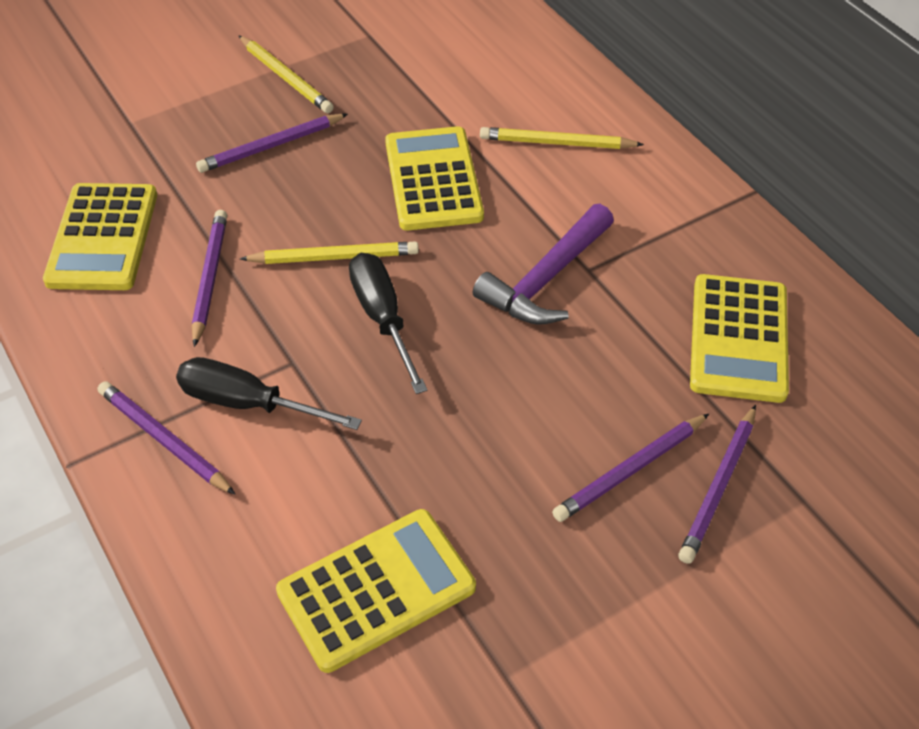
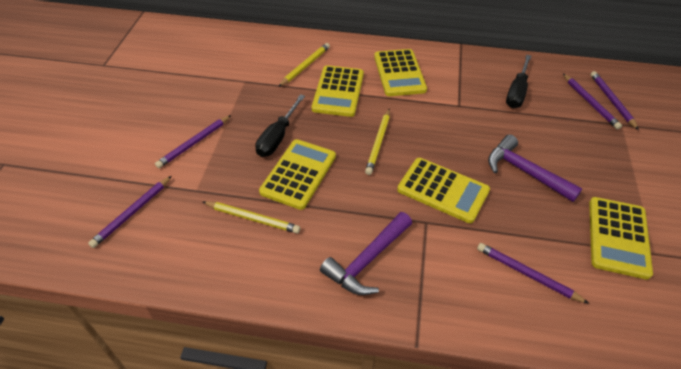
purple hammer: [473,204,614,325] = 1 -> [320,212,412,295] [488,135,583,202] = 2
yellow calculator: [43,183,157,290] [276,509,476,673] [385,126,484,230] [690,274,789,403] = 4 -> [259,139,336,210] [312,65,364,117] [374,49,427,96] [397,158,490,223] [589,197,653,280] = 5

